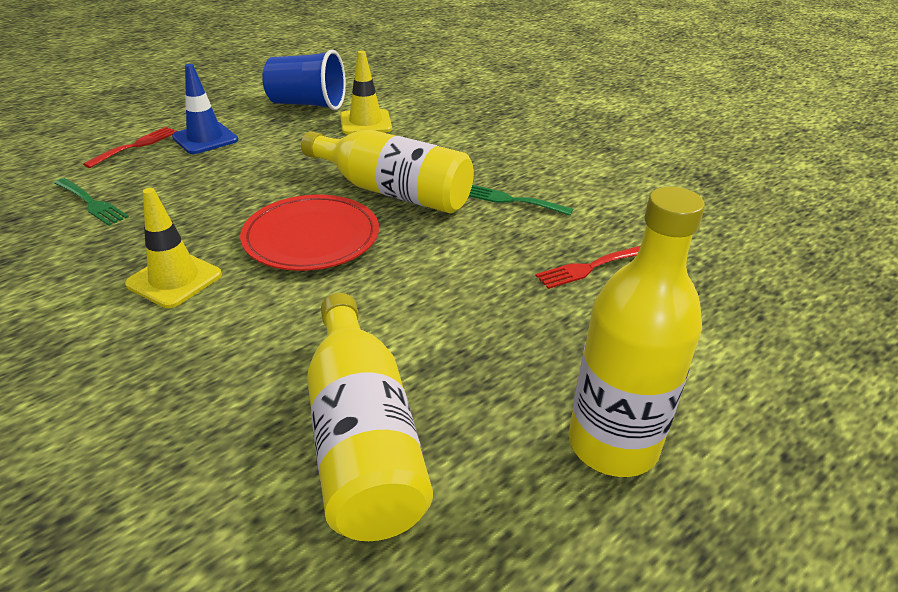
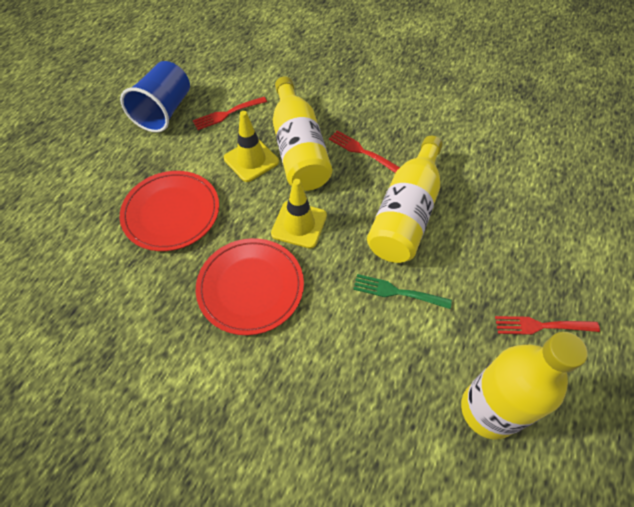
blue traffic cone: [172,64,238,154] = 1 -> none = 0
green fork: [55,178,129,226] [469,185,573,216] = 2 -> [353,274,452,309] = 1
red fork: [83,127,177,168] [536,246,641,289] = 2 -> [193,97,267,130] [329,130,400,173] [495,316,600,335] = 3
red plate: [240,195,379,271] = 1 -> [120,171,219,251] [196,238,304,335] = 2

